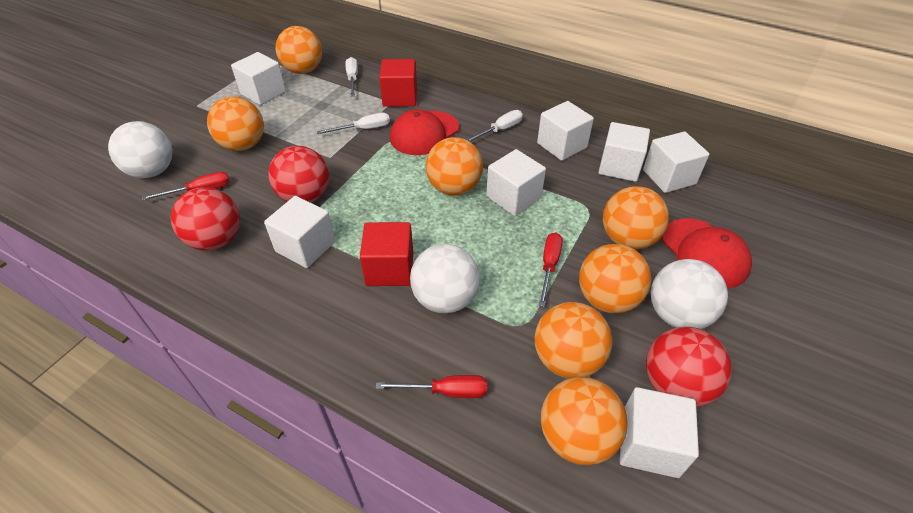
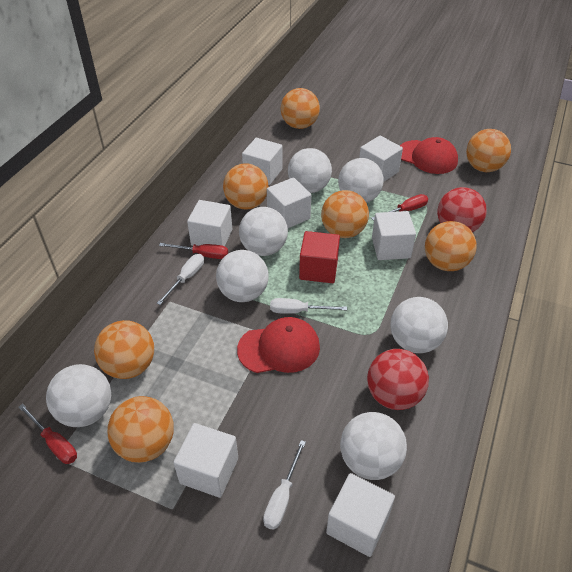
red ball: [171,187,240,250] [268,146,329,203] [646,327,732,407] = 3 -> [367,349,429,410] [437,187,487,232] = 2
red cube: [360,222,413,286] [379,59,417,107] = 2 -> [299,231,340,283] = 1
white ball: [108,121,172,178] [410,244,480,313] [651,259,728,329] = 3 -> [46,364,111,427] [216,250,269,302] [239,207,288,256] [288,148,332,193] [338,158,384,203] [340,412,407,480] [390,297,448,353] = 7

